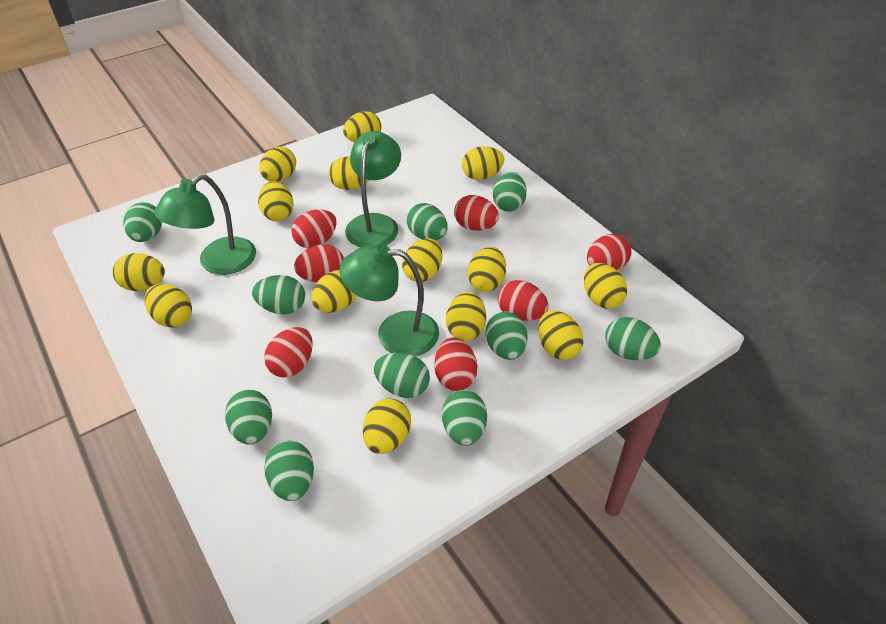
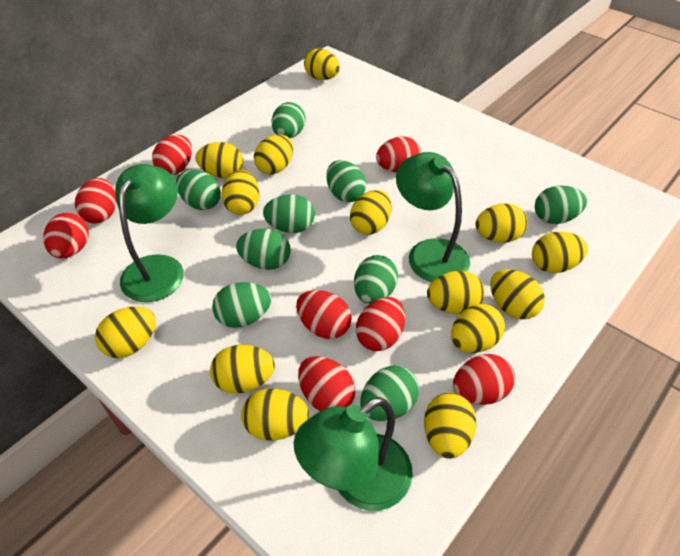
green egg: [123,202,162,242] [225,390,272,445] [252,275,305,314] [264,441,314,501] [374,353,430,398] [406,203,448,240] [442,390,487,446] [486,312,528,360] [493,172,527,212] [605,317,661,360] = 10 -> [176,170,221,210] [212,282,271,328] [236,229,291,270] [263,194,315,233] [272,102,306,138] [326,160,366,202] [354,255,398,304] [360,365,419,421] [535,186,587,224] = 9
red egg: [264,327,313,378] [292,209,336,248] [294,244,344,282] [434,337,477,391] [454,195,499,231] [498,280,549,321] [587,234,632,270] = 7 -> [43,212,89,258] [75,178,116,224] [152,135,192,175] [296,290,352,339] [298,356,355,411] [356,297,405,351] [376,136,421,172] [453,354,515,405] = 8

